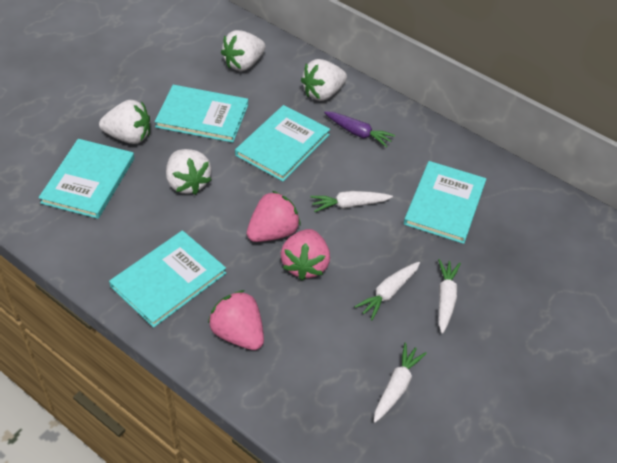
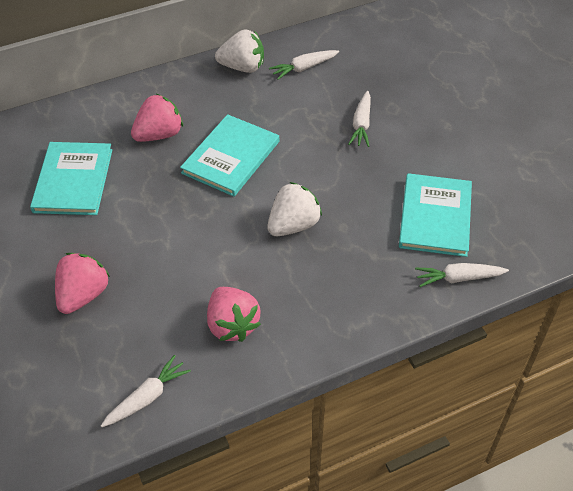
purple carrot: [324,111,395,148] = 1 -> none = 0
turquoise book: [39,139,134,219] [109,230,226,328] [155,85,248,143] [235,105,330,181] [404,161,486,244] = 5 -> [30,142,112,215] [180,114,279,197] [399,173,472,257] = 3
white strawberry: [99,100,150,144] [166,149,212,195] [221,30,266,71] [301,59,347,101] = 4 -> [215,29,264,73] [267,182,322,236] = 2

